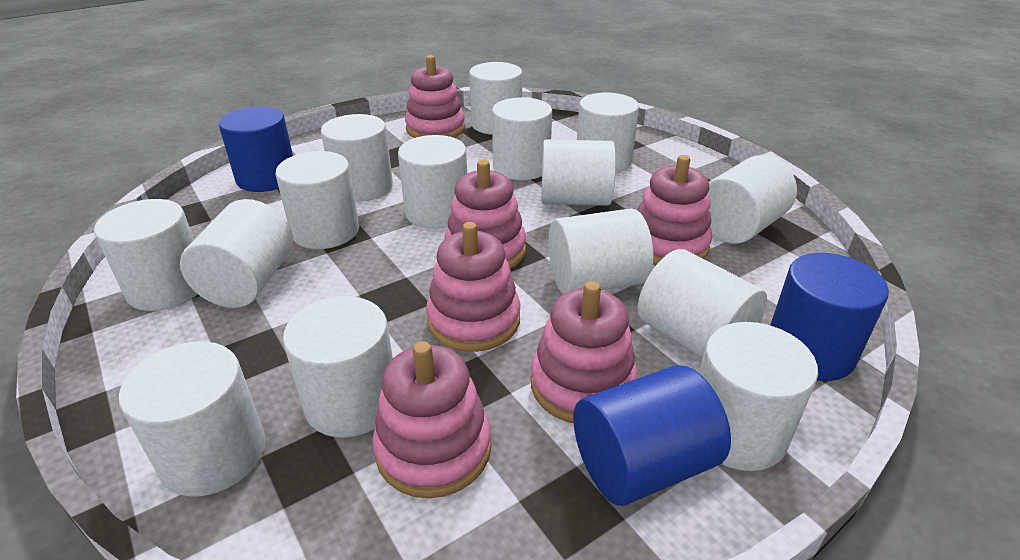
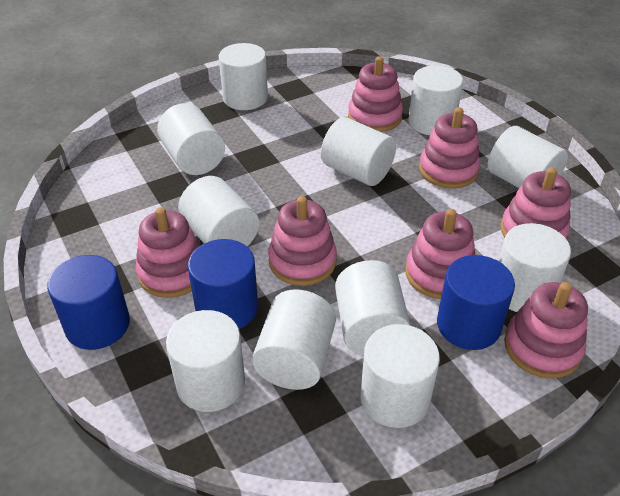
pink stacking toy: [372,341,492,498] [405,55,465,138] [426,222,520,352] [445,160,526,269] [531,281,638,423] [637,155,712,265] = 6 -> [135,207,200,298] [268,196,337,286] [348,56,403,132] [405,209,475,299] [419,107,480,189] [501,167,571,239] [504,282,588,379] = 7
white cylinder: [94,199,198,311] [119,341,265,497] [180,199,293,308] [276,151,359,249] [283,296,393,438] [321,114,393,202] [398,135,467,229] [469,62,522,135] [492,97,552,180] [541,140,616,206] [548,208,653,294] [577,93,639,173] [638,249,767,358] [699,322,818,471] [707,155,797,244] = 15 -> [157,103,225,175] [166,310,245,412] [178,176,259,246] [219,43,268,110] [252,289,336,390] [321,117,396,186] [335,260,411,355] [360,324,440,428] [408,66,463,135] [488,126,568,188] [499,223,571,312] = 11

